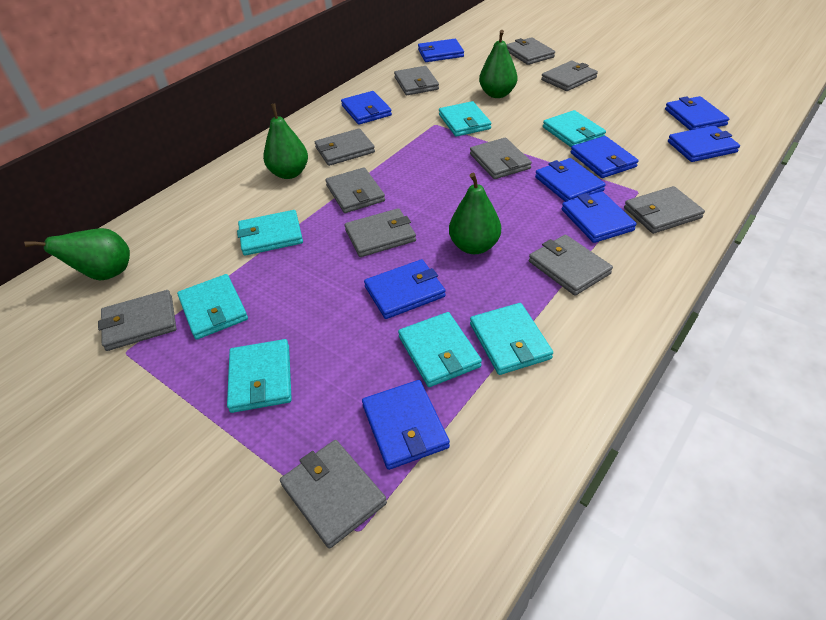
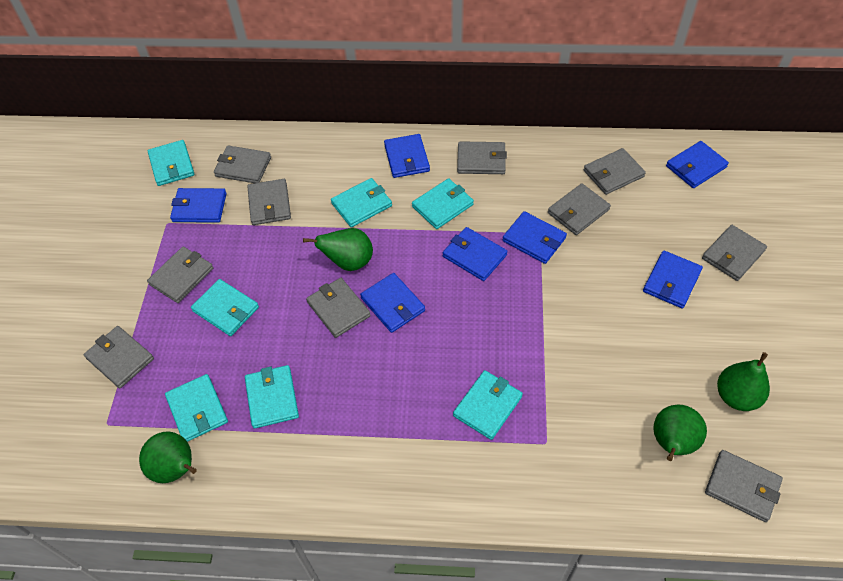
blue wallet: [341,91,392,125] [362,380,450,470] [364,259,445,319] [418,39,464,62] [535,158,606,202] [562,191,637,243] [571,136,638,178] [665,96,729,130] [668,125,740,162] = 9 -> [170,188,227,223] [360,273,425,333] [384,134,430,178] [443,227,508,281] [503,211,567,264] [643,251,703,309] [666,141,729,188] = 7
grey wallet: [98,290,176,351] [280,440,387,549] [315,128,375,166] [325,167,385,213] [345,208,416,257] [394,66,439,95] [470,138,532,179] [506,37,555,65] [529,235,613,296] [541,61,598,91] [624,186,705,234] = 11 -> [84,326,154,388] [147,247,213,303] [214,145,271,183] [247,179,291,225] [306,278,371,338] [457,141,507,174] [548,183,611,235] [584,148,646,195] [702,225,767,281] [705,450,783,522] = 10

